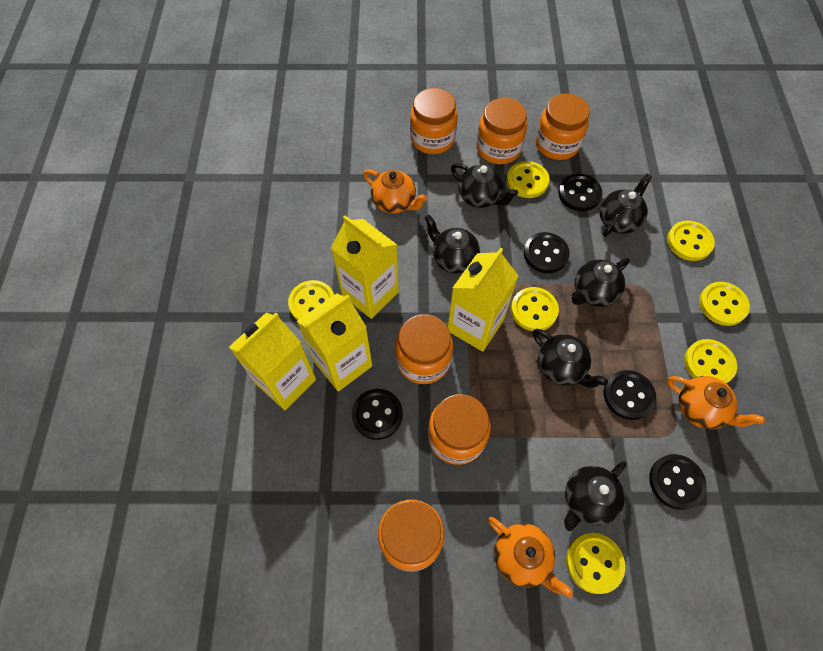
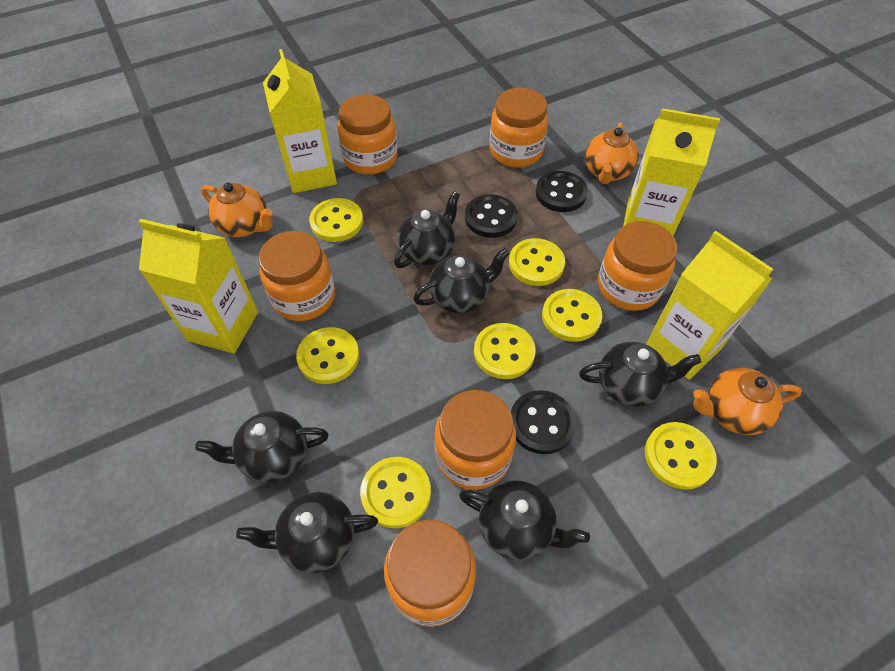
black button: [352,389,403,440] [523,232,570,273] [558,174,602,211] [604,370,656,420] [649,454,707,510] = 5 -> [465,194,518,238] [511,390,576,454] [536,171,588,212] = 3

